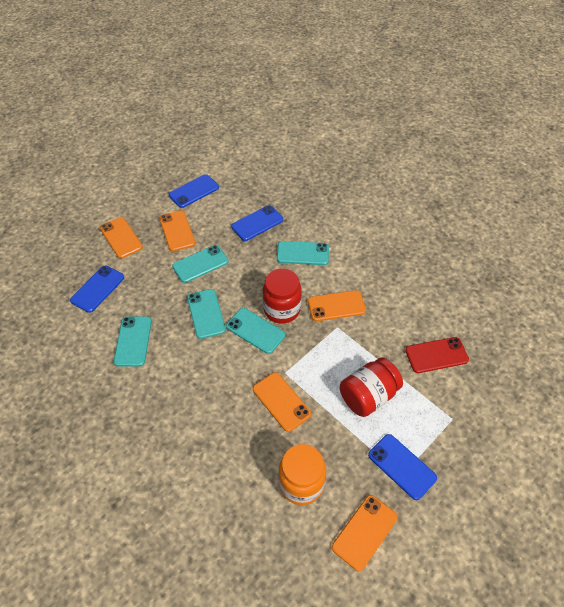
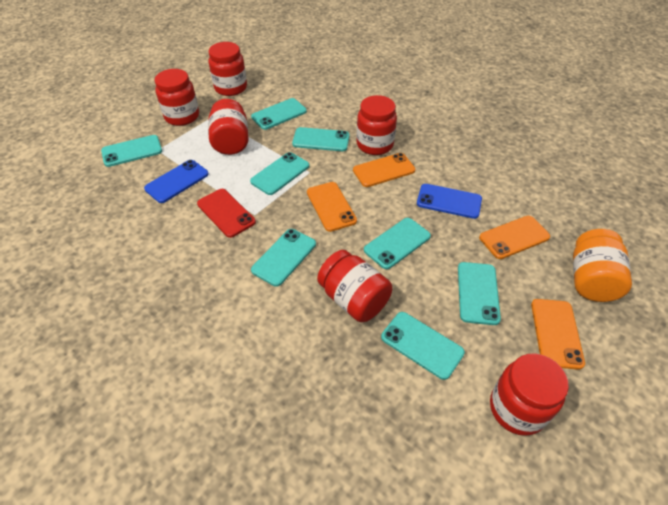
blue phone: [70,266,124,313] [169,174,219,208] [231,205,283,241] [368,434,437,500] = 4 -> [144,160,209,203] [417,184,482,219] = 2
orange phone: [100,217,143,258] [159,210,195,252] [253,372,311,432] [308,290,366,321] [332,495,398,571] = 5 -> [307,182,357,232] [353,153,416,187] [479,216,550,259] [531,299,585,370] = 4
red jar: [263,268,302,324] [340,357,403,417] = 2 -> [155,69,199,126] [208,42,247,96] [208,99,249,155] [317,250,392,322] [356,95,397,155] [490,354,569,436] = 6
turquoise phone: [114,316,152,367] [172,245,229,283] [187,289,226,339] [226,308,285,354] [277,241,329,265] = 5 -> [101,135,162,167] [250,152,309,195] [251,98,307,130] [251,229,316,287] [292,127,350,151] [364,218,431,269] [381,312,465,380] [458,262,501,325] = 8

